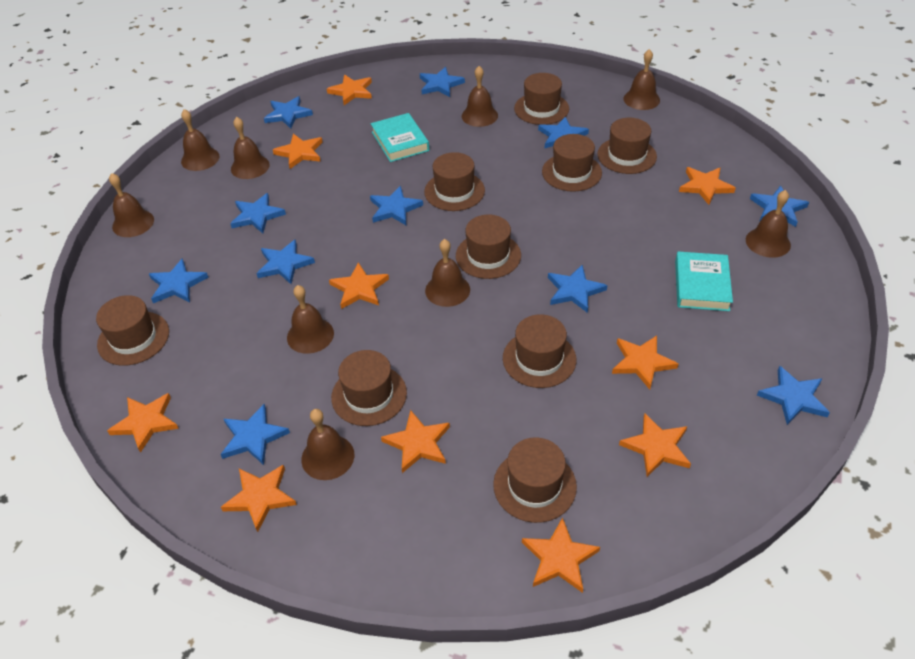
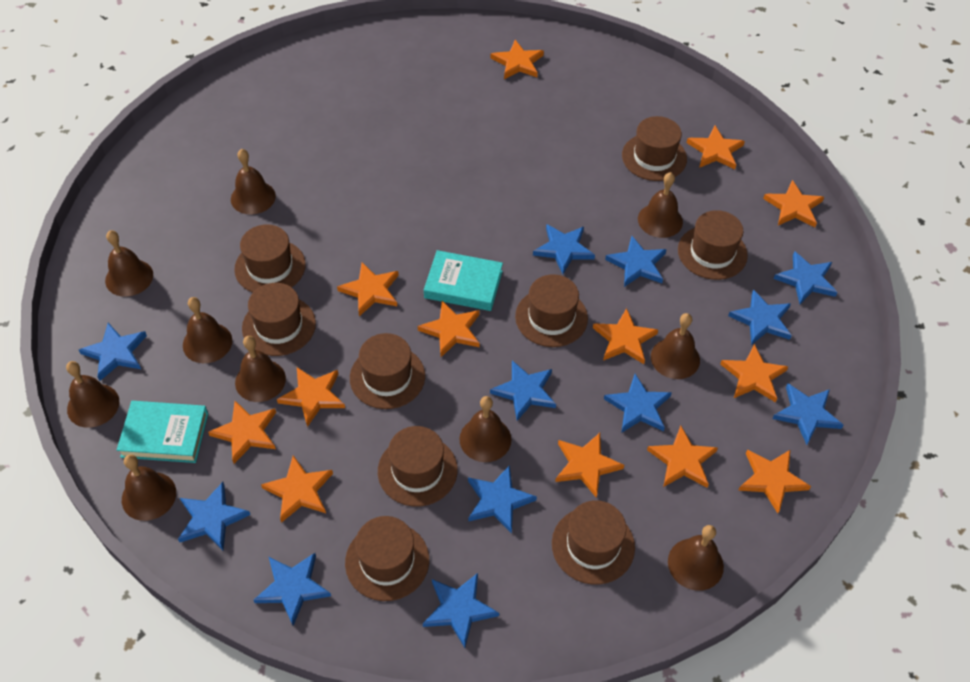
blue star: [149,258,209,303] [221,404,290,465] [230,193,286,233] [256,239,315,284] [264,96,313,129] [370,186,423,225] [420,67,465,97] [538,117,589,148] [548,265,607,313] [750,186,809,227] [757,366,830,425] = 11 -> [79,323,147,381] [178,482,251,550] [254,553,331,626] [423,573,499,648] [468,465,537,534] [490,360,556,421] [533,224,595,274] [604,374,672,433] [605,236,667,287] [728,289,792,345] [772,384,843,445] [774,251,838,304] = 12
brown bell: [109,173,154,237] [181,109,219,171] [231,117,269,179] [287,285,334,354] [301,409,354,480] [425,239,470,307] [462,66,498,127] [623,49,660,110] [746,190,791,258] = 9 -> [66,361,119,428] [105,230,153,297] [122,454,176,521] [183,297,232,363] [231,149,276,215] [235,336,286,402] [459,396,511,462] [638,172,683,238] [651,313,700,379] [668,525,724,591] = 10
orange star: [107,393,179,453] [221,465,297,532] [273,134,323,169] [327,75,372,105] [329,262,389,309] [381,410,450,473] [522,517,600,593] [612,336,678,390] [619,413,691,477] [679,167,736,205] = 10 -> [208,401,276,464] [261,455,333,523] [277,367,345,427] [337,262,399,316] [418,301,480,357] [490,40,544,79] [555,433,624,498] [593,308,658,364] [647,426,718,488] [687,126,745,169] [720,344,788,403] [738,450,811,513] [763,180,824,227] = 13

